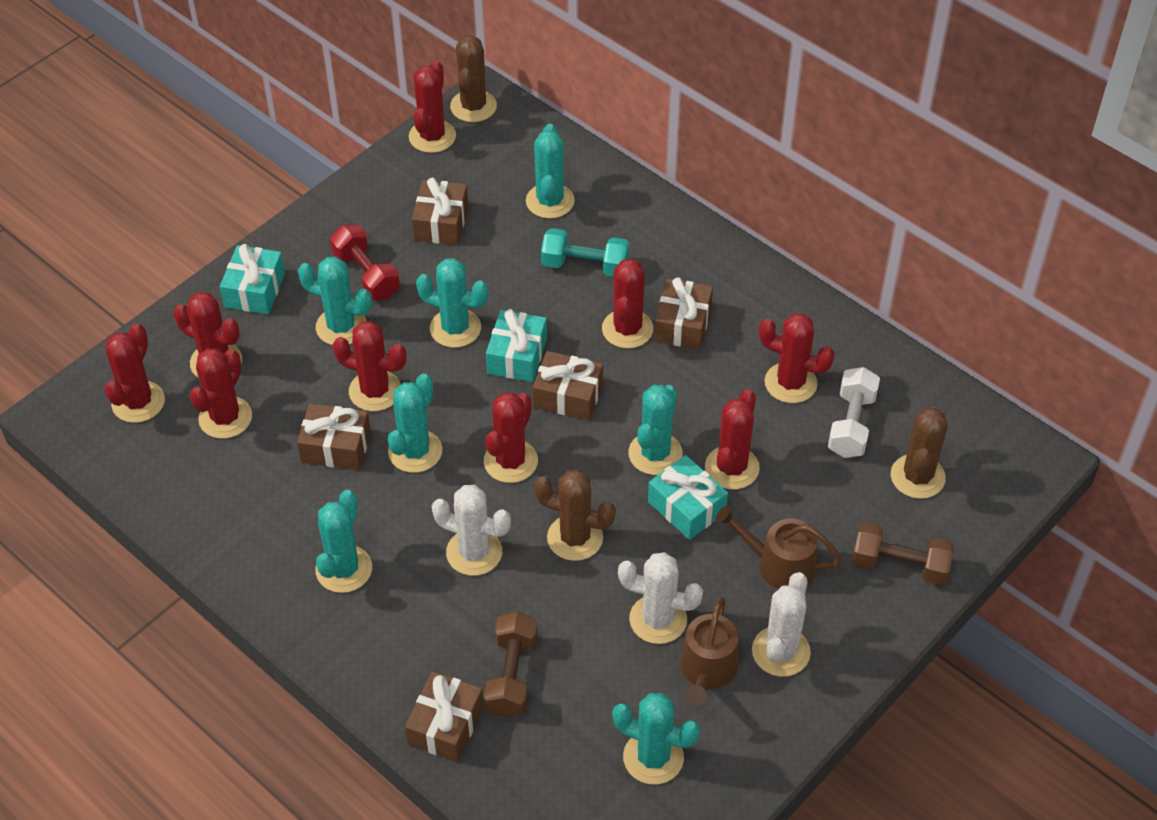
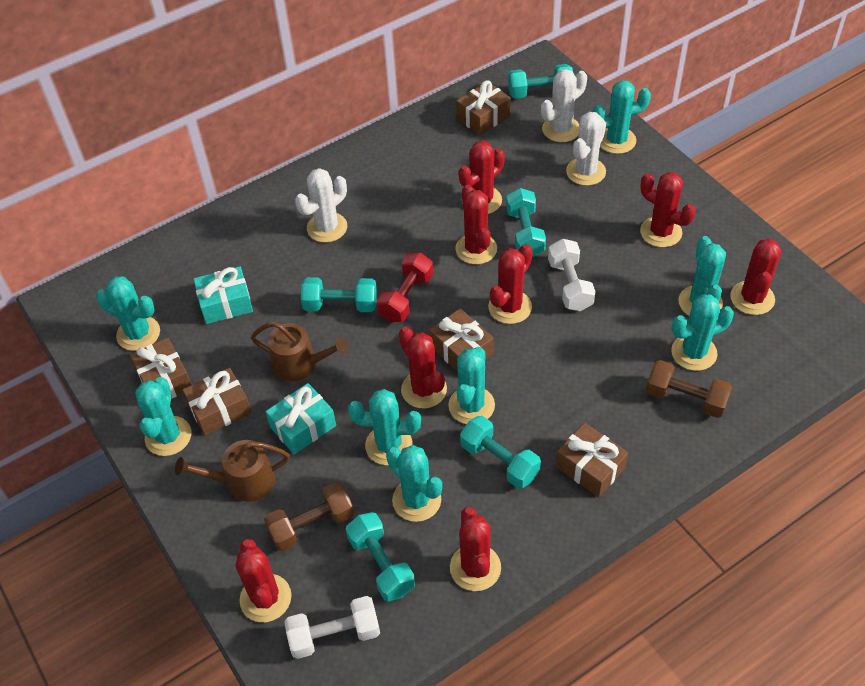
brown cactus: [450,35,497,122] [534,470,616,561] [891,407,947,499] = 3 -> none = 0
red cactus: [105,324,165,423] [174,292,242,378] [190,349,252,439] [333,321,407,411] [409,61,456,153] [484,392,538,483] [602,259,653,349] [705,389,760,489] [759,313,835,403] = 9 -> [236,539,291,622] [399,327,447,408] [450,507,501,591] [455,184,497,265] [459,141,505,214] [488,244,533,324] [640,172,696,247] [730,239,781,315] = 8
turquoise cactus: [298,257,372,345] [316,490,372,593] [388,373,442,473] [416,258,488,348] [526,124,575,219] [612,693,700,784] [628,385,683,475] = 7 -> [96,276,160,351] [135,377,192,456] [348,389,421,466] [386,445,442,522] [448,347,495,424] [593,80,651,154] [671,294,734,371] [678,236,726,316] = 8
turquoise dumbbell: [541,228,630,277] = 1 -> [301,277,377,312] [346,512,415,602] [460,416,541,489] [506,188,546,257] [508,64,573,99] = 5
turquoise gift: [220,244,285,314] [486,309,547,382] [648,455,728,540] = 3 -> [194,266,253,324] [266,383,336,455] = 2
white dumbbell: [828,367,880,458] = 1 -> [284,596,380,659] [548,239,596,311] = 2

